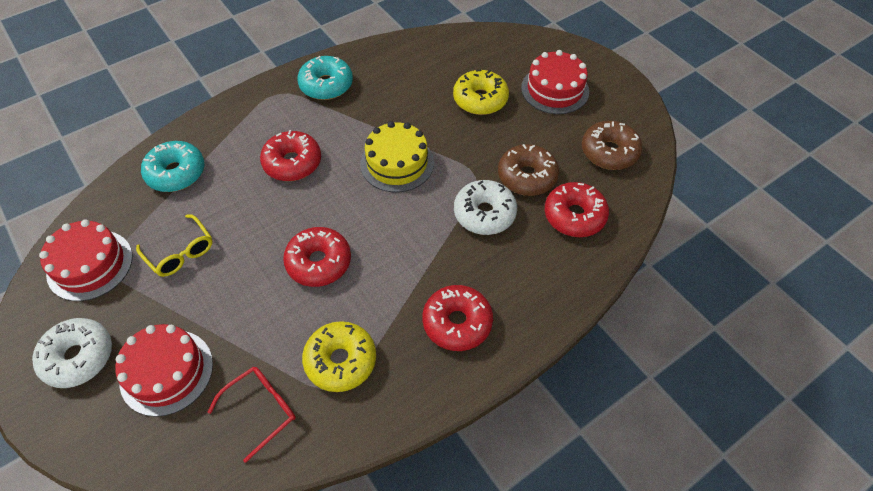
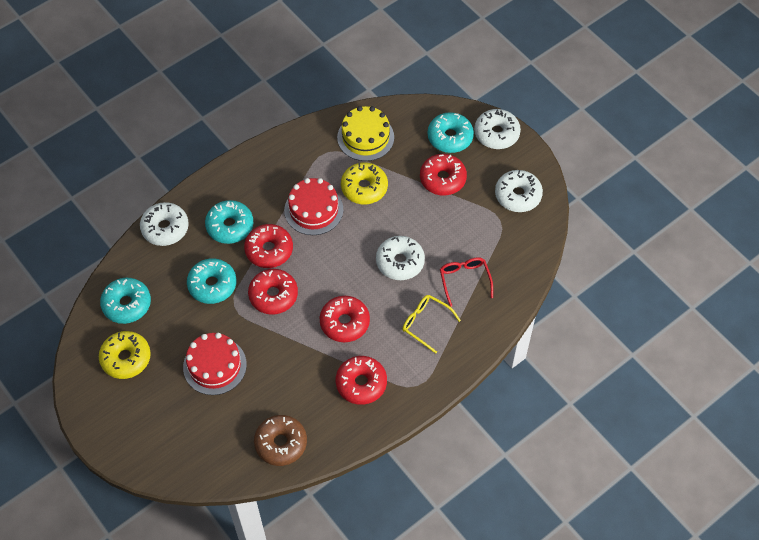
brown donut: [498,144,559,196] [582,121,642,170] = 2 -> [254,415,307,466] = 1
red cake: [39,219,133,301] [115,324,213,417] [521,50,589,114] = 3 -> [183,333,247,395] [284,178,343,235] = 2
red donut: [260,130,321,181] [283,227,351,287] [422,285,493,351] [545,182,609,237] = 4 -> [244,224,293,268] [248,269,298,314] [320,296,370,342] [336,356,387,405] [420,154,467,195] = 5
turquoise donut: [141,141,204,192] [297,56,353,100] = 2 -> [100,278,151,324] [187,258,237,304] [205,200,253,244] [428,112,474,153] = 4
white donut: [32,318,112,388] [454,180,517,235] = 2 -> [140,202,189,246] [376,236,425,280] [474,109,521,149] [495,170,543,212] = 4

